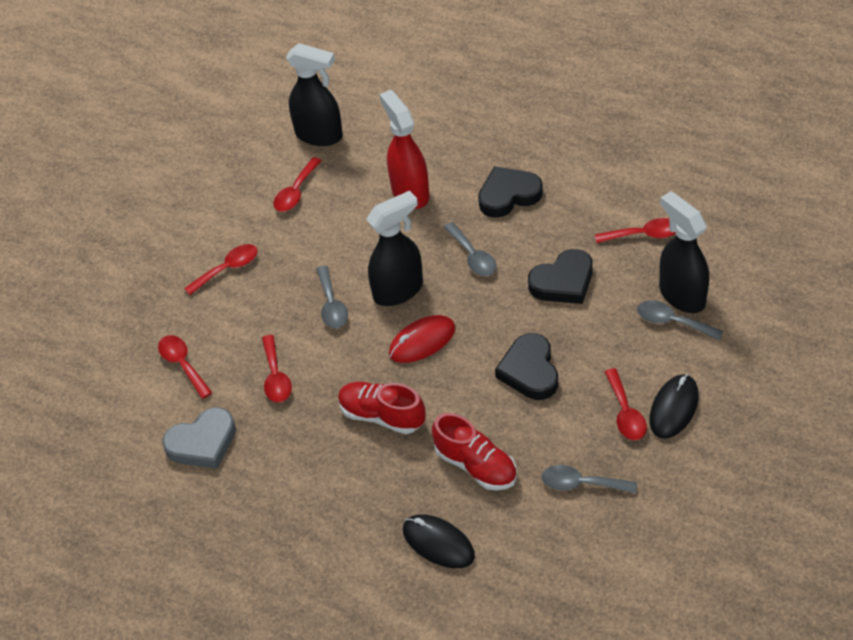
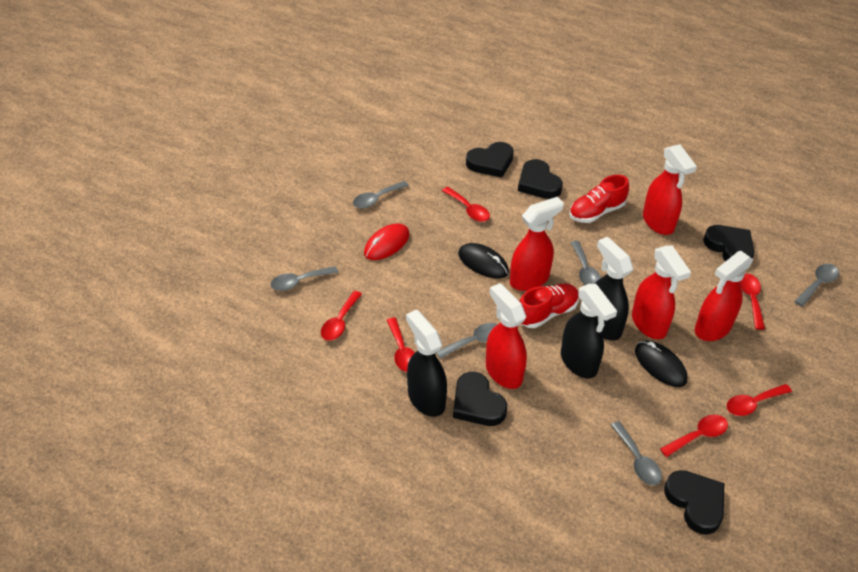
black heart: [478,166,543,218] [495,333,558,400] [528,249,593,304] = 3 -> [453,372,507,426] [466,142,514,178] [518,159,563,199] [664,470,724,535] [703,225,754,261] = 5
grey heart: [162,407,236,469] = 1 -> none = 0
grey spoon: [316,266,348,328] [443,222,497,276] [542,465,637,493] [637,300,723,340] = 4 -> [270,266,338,291] [353,181,409,208] [436,323,498,359] [571,241,601,285] [611,421,662,485] [794,264,839,307] = 6
red spray bottle: [379,90,430,209] = 1 -> [486,283,527,389] [510,197,564,291] [632,246,691,340] [643,144,697,235] [695,251,754,341] = 5

